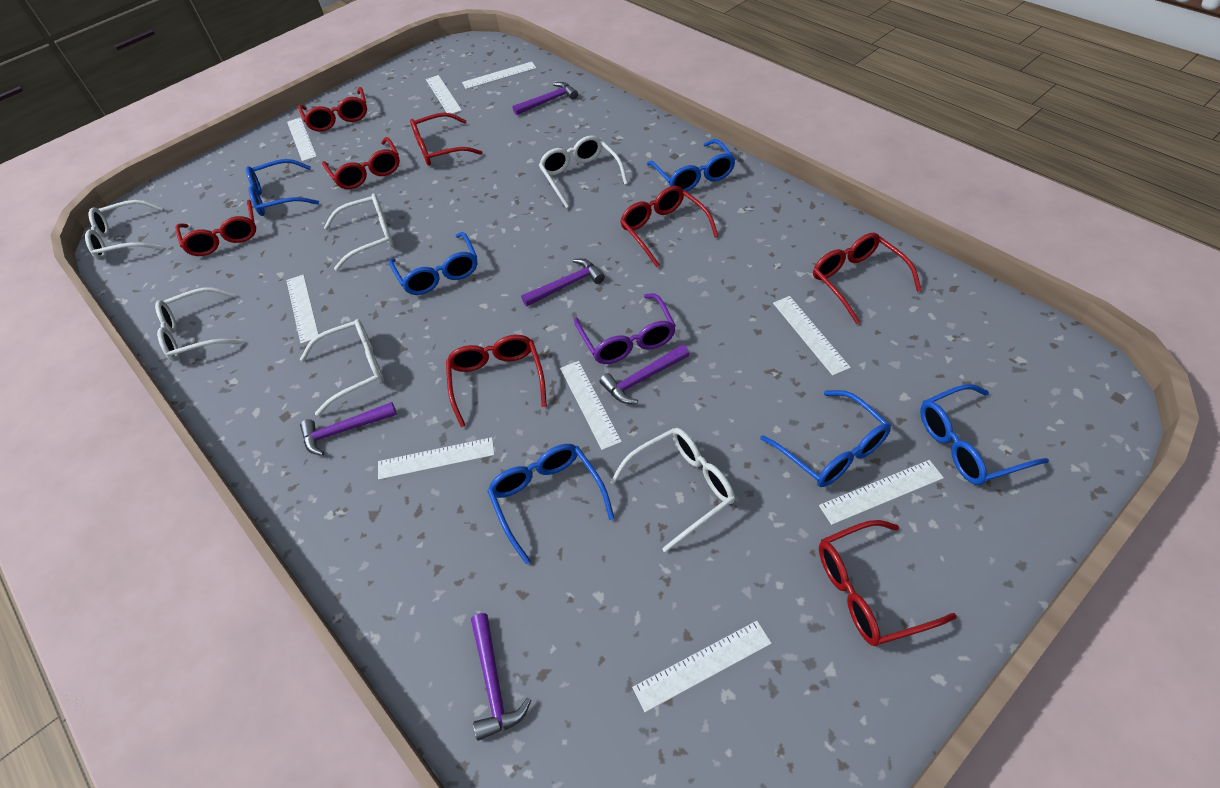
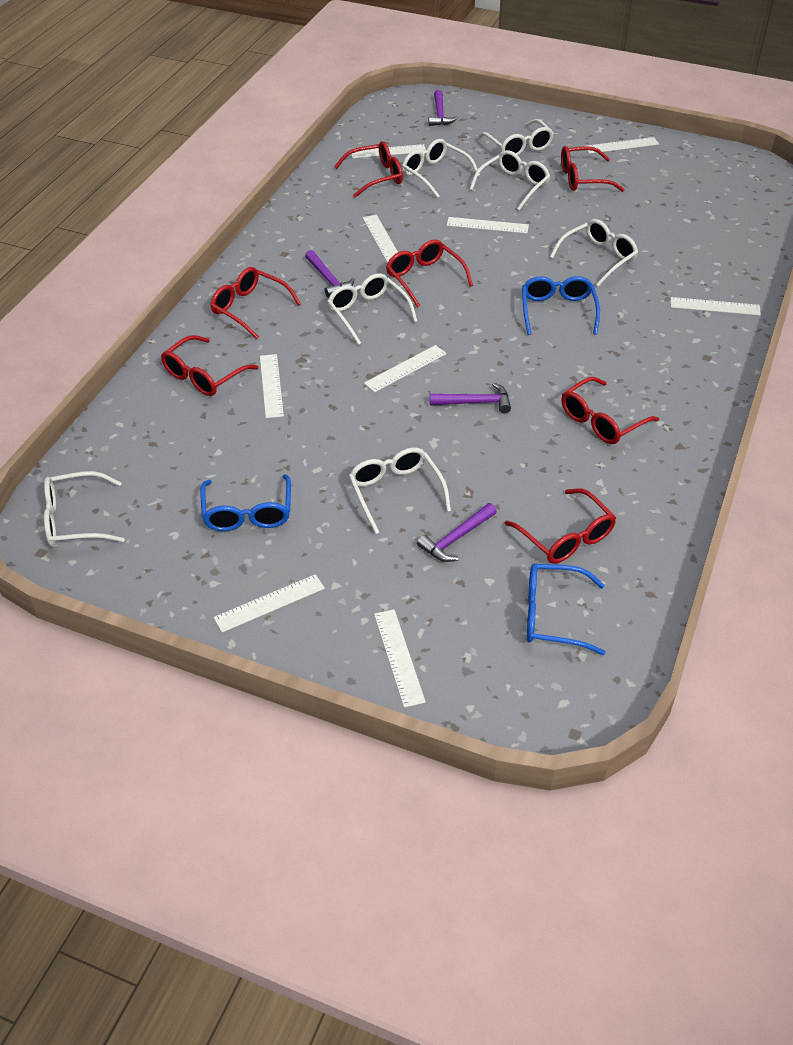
blue glasses: [246,159,319,216] [389,232,477,295] [487,444,615,564] [647,139,736,192] [760,390,891,487] [920,384,1049,485] = 6 -> [200,474,291,531] [522,276,600,335] [527,564,605,655] = 3
purple glasses: [574,293,676,364] = 1 -> none = 0
purple hammer: [300,402,397,456] [471,613,531,741] [512,82,578,115] [521,259,605,307] [600,344,690,404] = 5 -> [305,250,355,298] [417,503,497,562] [429,90,458,126] [430,383,511,413] = 4
red glasses: [176,200,256,256] [298,87,367,132] [322,137,400,189] [410,112,483,166] [446,335,547,427] [620,186,718,267] [813,233,921,324] [819,520,957,646] = 8 -> [161,335,258,396] [210,267,301,339] [334,141,403,198] [386,240,473,308] [505,489,616,564] [561,146,625,192] [561,377,659,444] = 7
white glasses: [85,200,163,260] [155,287,243,362] [300,319,384,416] [324,194,394,271] [539,135,628,208] [610,428,735,553] = 6 -> [44,471,125,547] [327,273,418,345] [349,447,451,534] [402,139,480,198] [469,150,550,210] [478,119,554,155] [550,219,638,286] = 7

